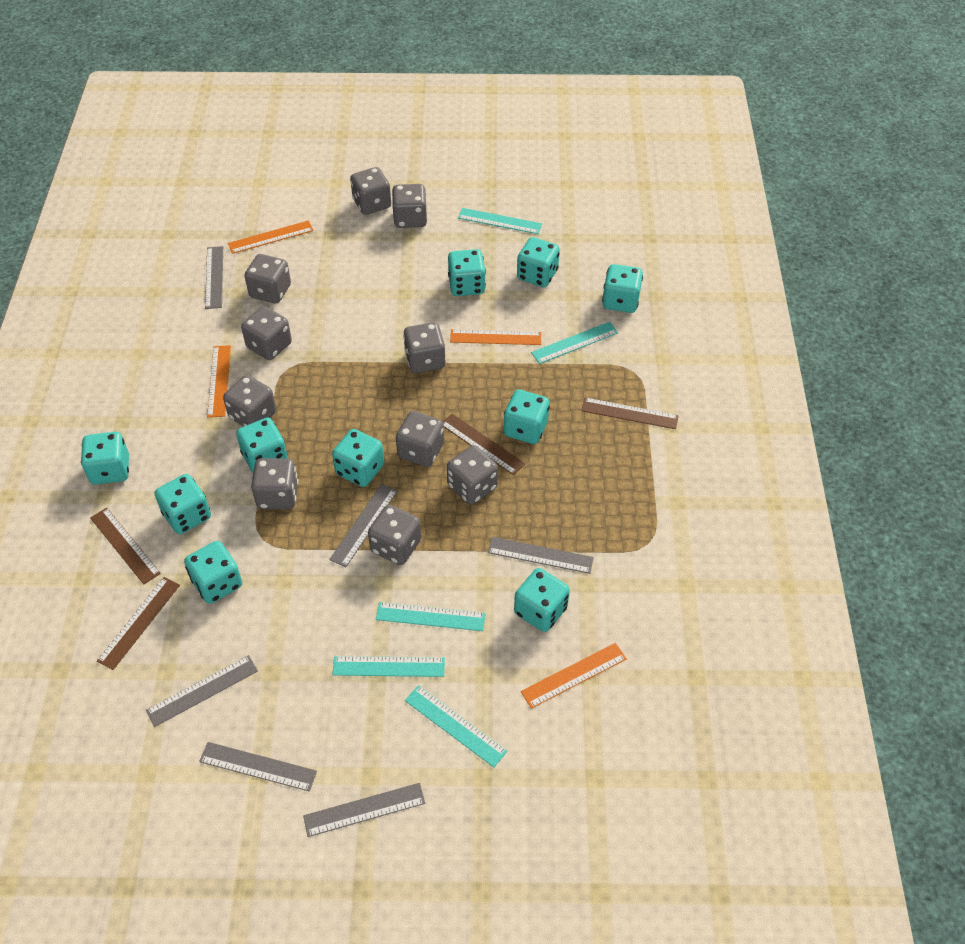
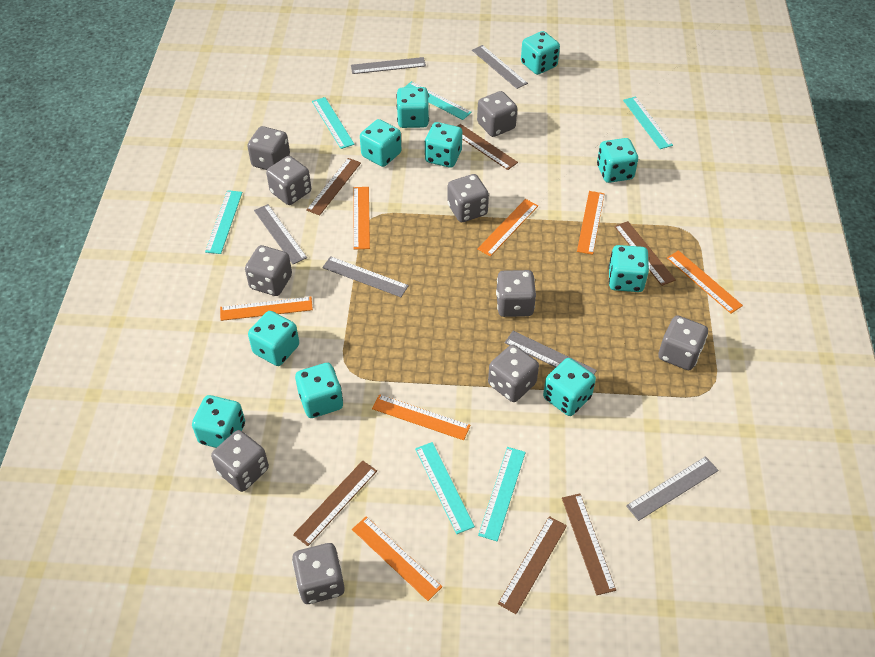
brown ruler: [90,508,161,584] [97,577,180,670] [443,414,525,475] [581,397,679,429] = 4 -> [293,460,377,546] [306,158,361,216] [457,124,518,170] [498,516,567,614] [562,494,616,595] [614,221,676,286] = 6
orange ruler: [207,345,231,418] [228,220,314,254] [450,329,541,345] [521,643,627,709] = 4 -> [220,297,313,321] [352,516,442,601] [353,187,370,250] [372,394,470,440] [477,199,538,257] [577,191,605,255] [667,250,743,314] = 7
turquoise ruler: [332,656,445,677] [376,602,486,631] [405,685,507,767] [458,208,542,234] [531,322,618,364] = 5 -> [205,190,242,254] [312,97,355,149] [405,81,472,120] [415,442,475,534] [478,447,526,541] [623,97,673,149] = 6

